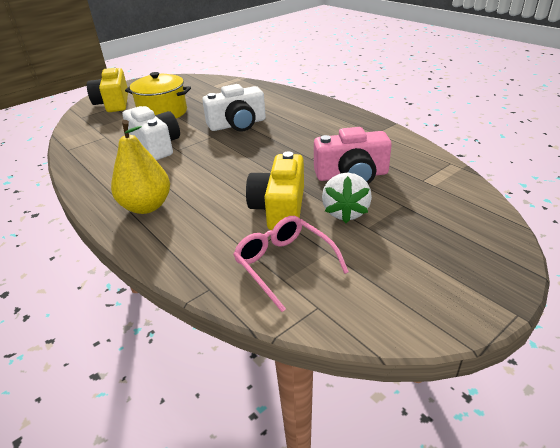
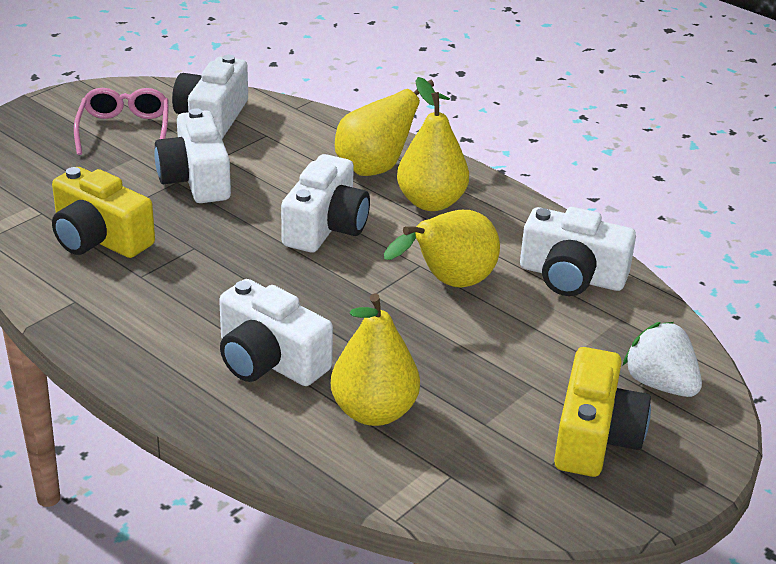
pink camera: [314,127,392,184] = 1 -> none = 0
white camera: [122,106,180,160] [202,84,266,132] = 2 -> [154,108,231,203] [172,55,248,139] [219,279,333,386] [281,154,370,252] [520,207,636,296] = 5
yellow pear: [111,120,170,214] = 1 -> [331,293,420,426] [335,80,450,176] [384,210,500,288] [397,77,469,211] = 4
yellow pot: [125,72,191,118] = 1 -> none = 0

